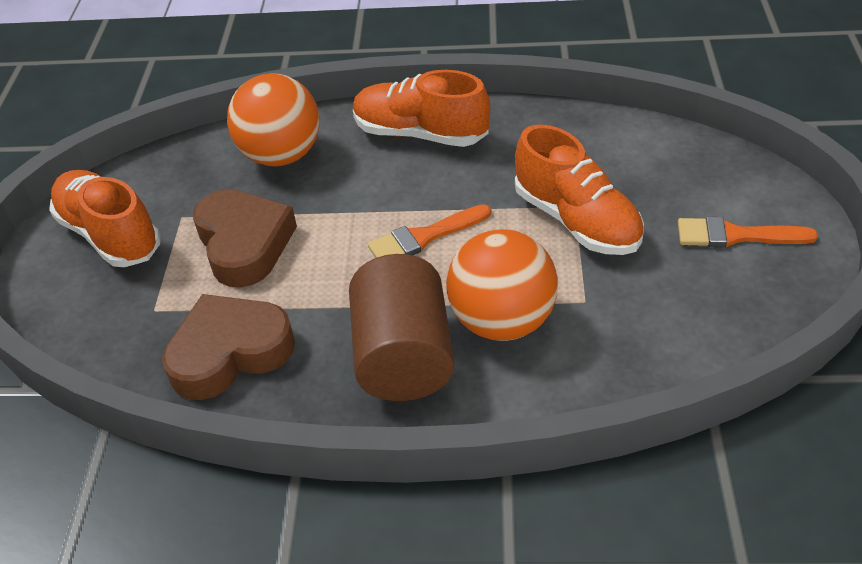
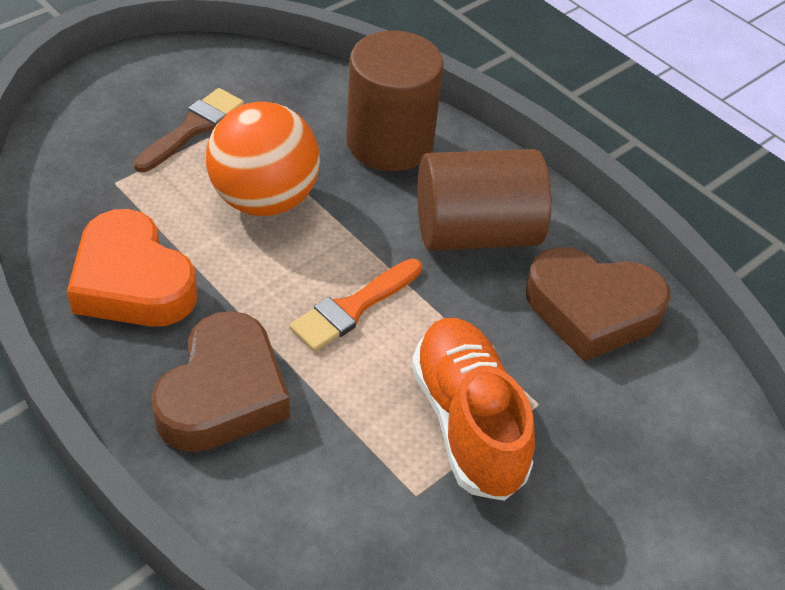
brown brush: none = 0 -> [133,88,244,172] = 1
brown cylinder: [349,254,454,401] = 1 -> [346,31,444,171] [418,149,551,251] = 2
orange ball: [227,73,320,166] [446,229,558,341] = 2 -> [206,102,320,216] = 1
orange brush: [368,204,491,258] [678,217,818,247] = 2 -> [289,259,422,352] = 1
orange heart: none = 0 -> [67,209,197,327] = 1
orange shoe: [49,170,161,267] [353,70,490,147] [515,124,644,255] = 3 -> [412,318,535,501] = 1

